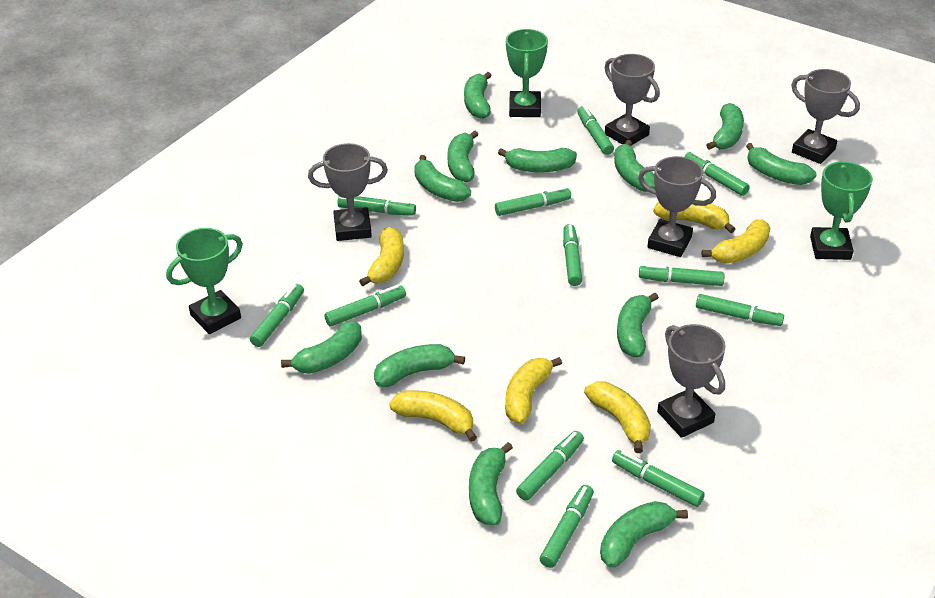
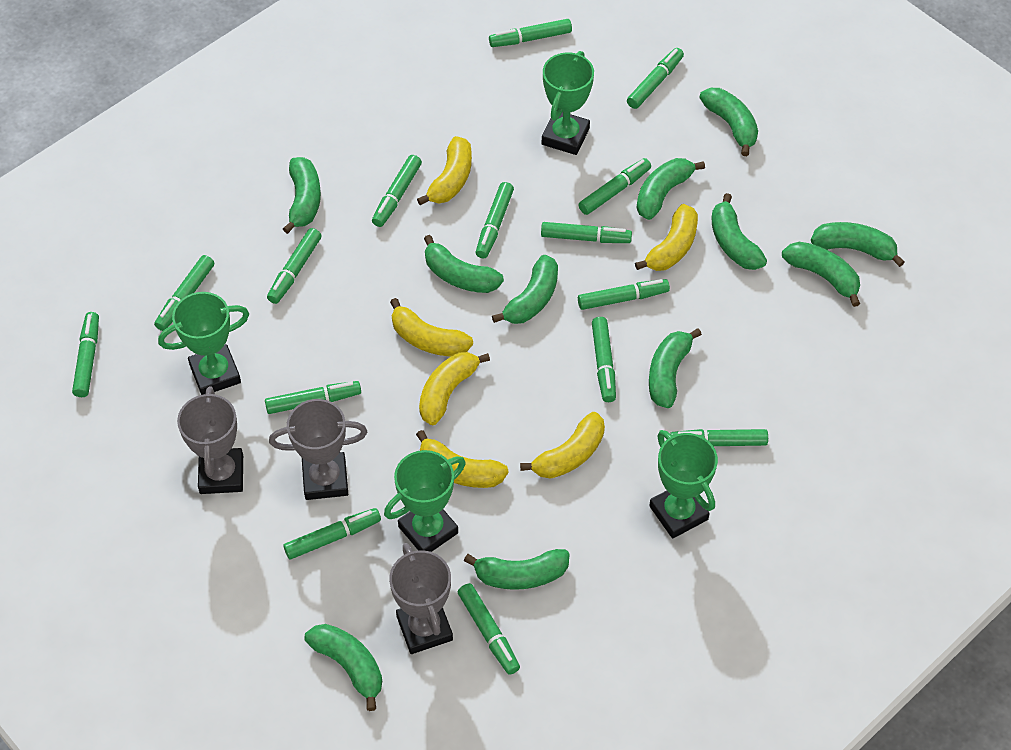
green banana: [281,321,362,374] [374,344,465,387] [414,155,471,202] [447,130,479,182] [464,72,492,119] [469,442,513,525] [498,148,577,173] [600,501,688,568] [614,140,655,192] [617,293,659,357] [706,103,744,150] [746,143,816,185] = 12 -> [283,157,321,234] [304,624,382,711] [424,235,504,293] [464,549,570,590] [492,255,558,324] [637,158,705,220] [649,328,702,408] [699,88,758,156] [712,193,767,270] [782,242,860,307] [811,222,905,267] = 11
green marker: [250,284,304,347] [324,285,406,326] [338,196,416,216] [495,187,571,216] [516,431,584,501] [540,485,594,568] [563,224,582,286] [577,106,614,155] [612,450,705,507] [639,264,725,286] [684,151,749,196] [696,294,784,326] = 12 -> [72,312,99,397] [154,255,214,331] [265,381,361,414] [267,228,322,304] [283,508,381,559] [372,155,422,227] [458,583,520,675] [476,182,514,258] [489,19,572,47] [541,222,632,243] [578,158,651,215] [578,279,670,310] [592,317,616,402] [627,48,684,109] [670,429,768,446] = 15
green trophy: [166,228,243,334] [506,29,548,117] [810,161,873,260] = 3 -> [158,292,249,395] [384,450,466,552] [542,51,594,155] [649,430,718,539] = 4
grey trophy: [308,143,388,241] [604,54,660,145] [638,156,716,257] [657,324,726,438] [791,69,860,164] = 5 -> [177,386,243,494] [269,399,367,500] [389,543,453,654] = 3

